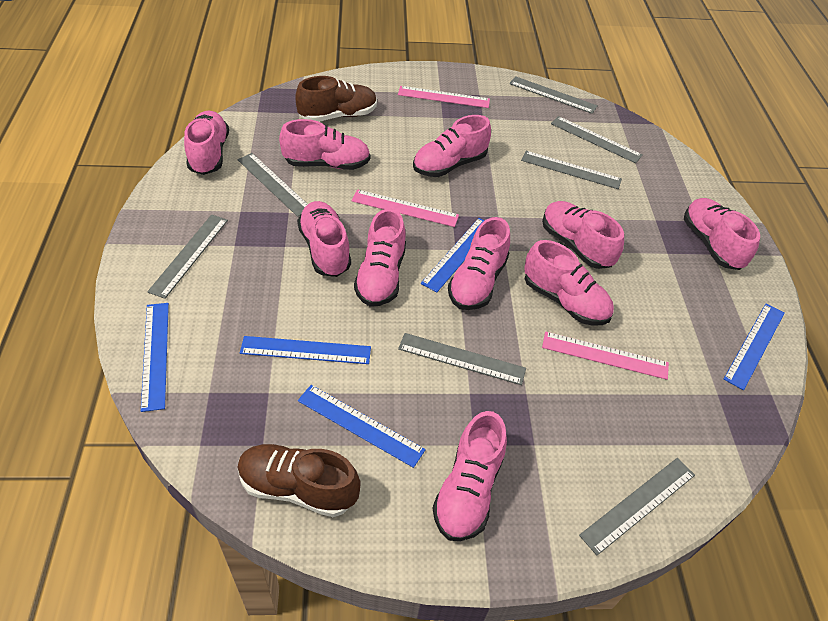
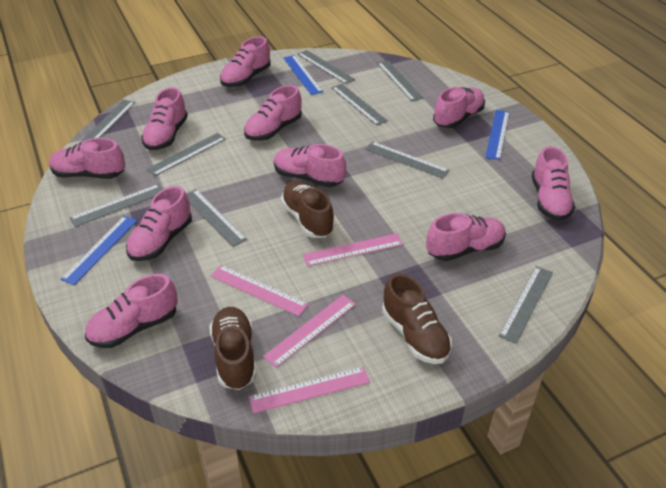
blue ruler: [141,303,169,412] [240,336,371,364] [298,385,426,468] [421,218,485,292] [724,304,785,390] = 5 -> [60,216,137,285] [283,55,323,95] [485,110,510,160] = 3
brown shoe: [237,444,361,517] [295,76,377,122] = 2 -> [209,307,256,390] [281,180,335,238] [382,273,452,364] = 3
grey ruler: [147,215,228,299] [238,153,308,217] [398,333,526,385] [509,76,598,114] [521,151,622,189] [551,116,643,163] [579,458,695,555] = 7 -> [70,184,163,227] [78,100,135,144] [146,133,226,176] [186,189,247,247] [297,50,355,84] [331,84,388,125] [365,141,449,179] [377,61,423,101] [498,266,553,344] = 9
pink ruler: [351,189,459,227] [398,86,490,108] [542,332,669,380] = 3 -> [211,265,309,316] [249,367,370,414] [263,295,356,368] [303,233,403,266] = 4

